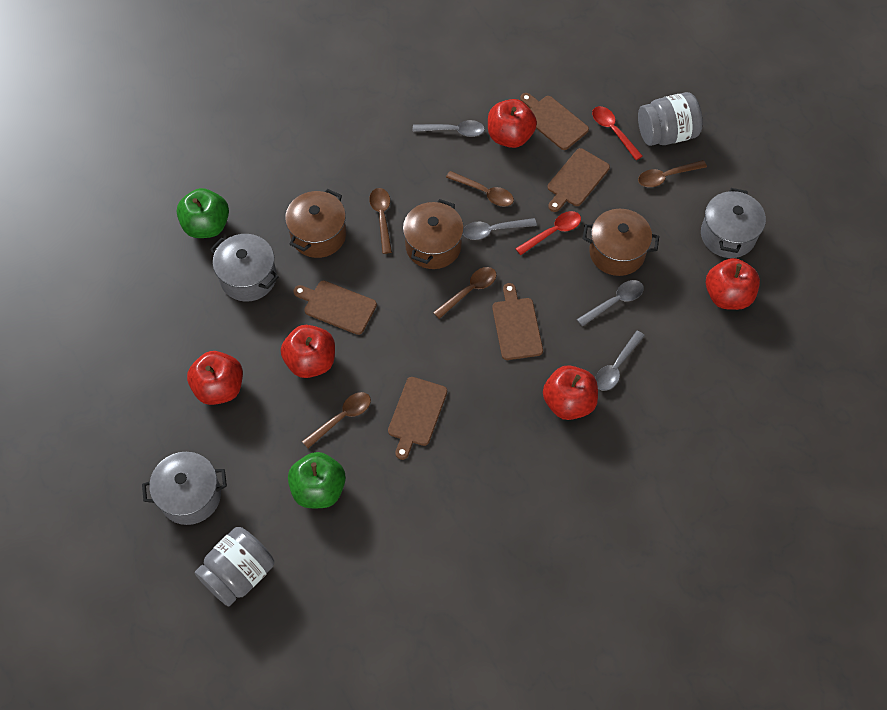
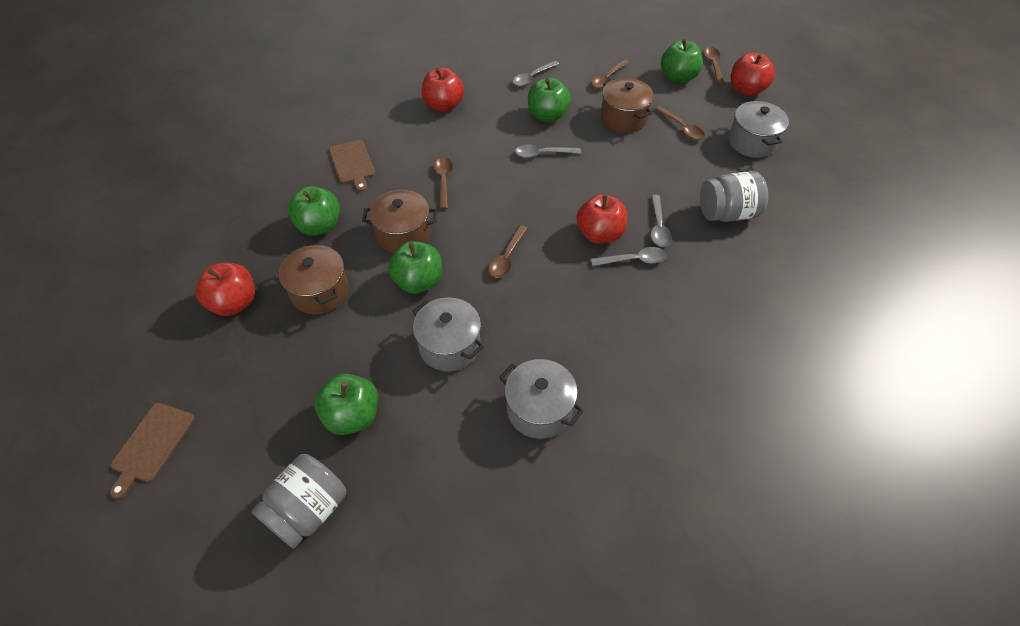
brown cutting board: [294,281,377,335] [388,377,447,460] [492,283,543,360] [520,93,589,150] [547,148,610,212] = 5 -> [110,403,195,499] [329,140,375,192] = 2
green apple: [177,188,229,238] [288,452,346,508] = 2 -> [288,186,340,236] [314,374,378,435] [388,241,442,293] [528,78,571,122] [661,39,703,83] = 5
red apple: [187,351,243,405] [281,325,335,378] [488,99,537,148] [543,365,598,420] [706,258,760,310] = 5 -> [196,263,255,316] [421,68,464,112] [576,194,627,244] [731,53,775,96] = 4
red spoon: [515,211,581,255] [592,106,642,160] = 2 -> none = 0

